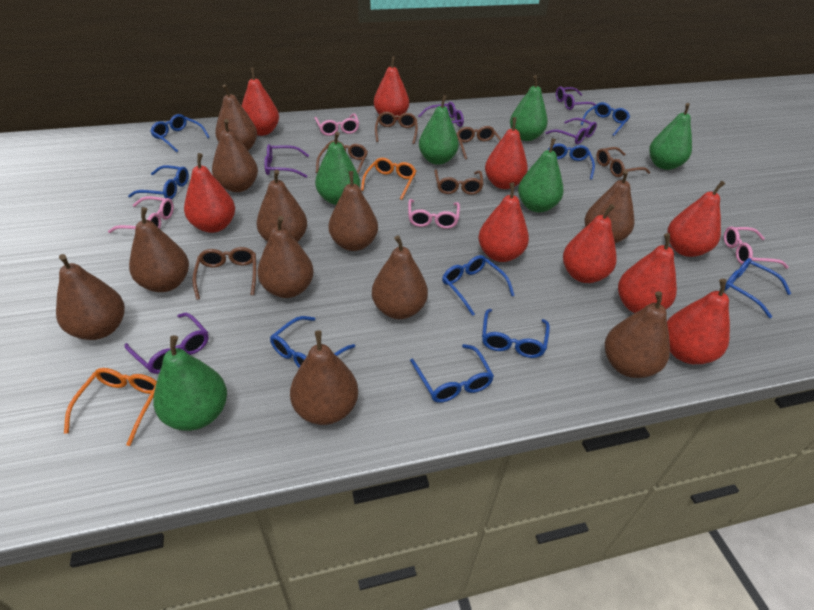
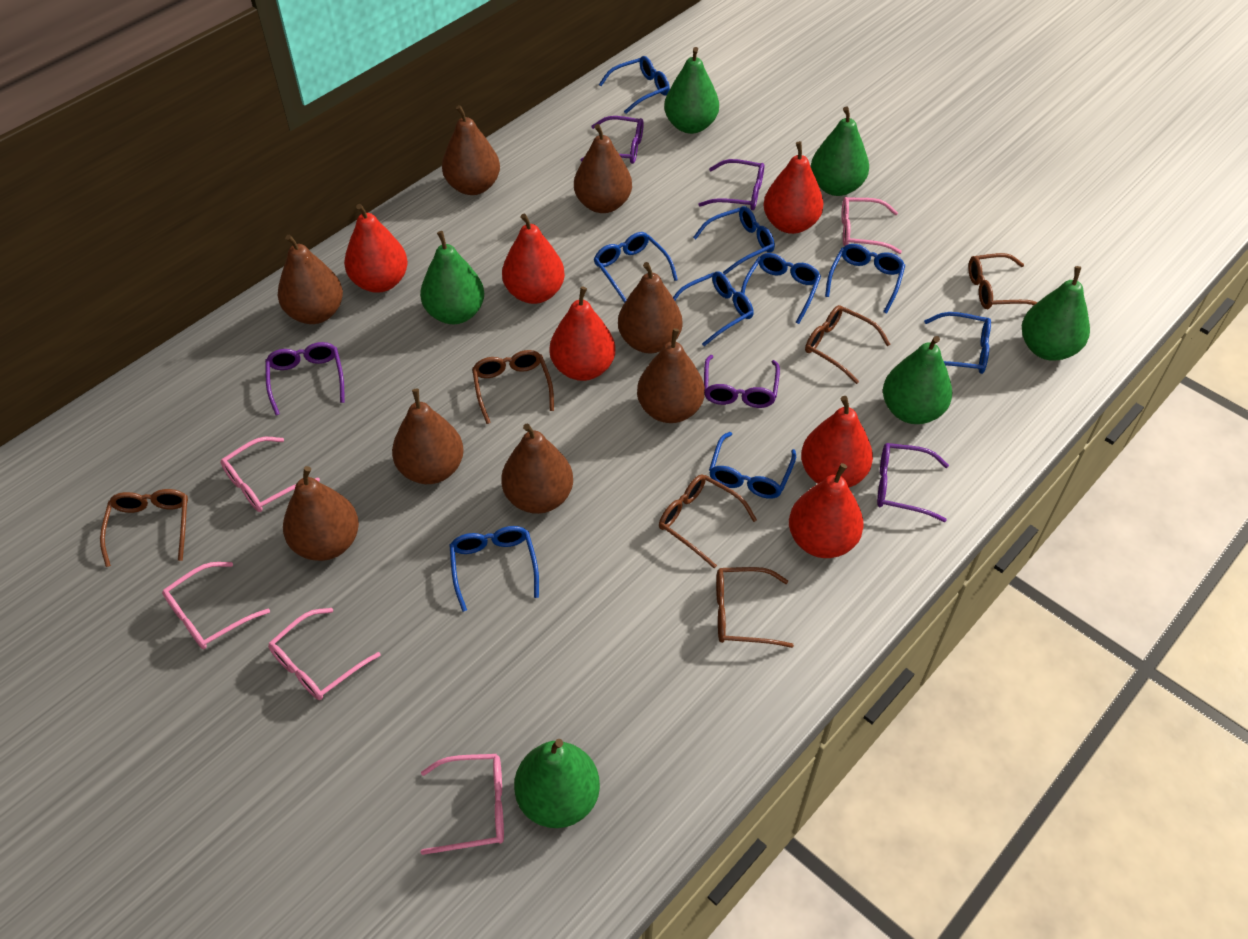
brown pear: [56,254,125,340] [129,207,189,292] [212,119,258,192] [215,84,257,150] [257,170,307,242] [257,216,314,298] [290,330,358,425] [328,171,378,251] [372,235,428,319] [585,170,634,243] [605,291,670,378] = 11 -> [278,235,343,324] [283,466,359,561] [392,389,464,484] [442,105,500,195] [501,423,573,514] [574,124,632,213] [618,262,682,353] [637,328,705,423] = 8
orange glasses: [64,368,157,446] [361,158,416,200] = 2 -> none = 0
pink glasses: [108,196,174,233] [315,113,359,136] [408,199,460,229] [724,227,789,269] = 4 -> [162,562,270,649] [220,437,320,512] [268,608,381,700] [420,754,504,855] [841,197,902,254] = 5
red pear: [184,153,235,233] [242,68,279,136] [374,56,409,120] [478,182,529,262] [485,117,528,189] [563,204,617,283] [618,233,677,313] [667,181,726,257] [667,279,730,364] = 9 -> [344,204,408,293] [502,214,565,304] [550,286,615,381] [763,141,824,234] [789,463,864,558] [801,396,873,488] = 6

